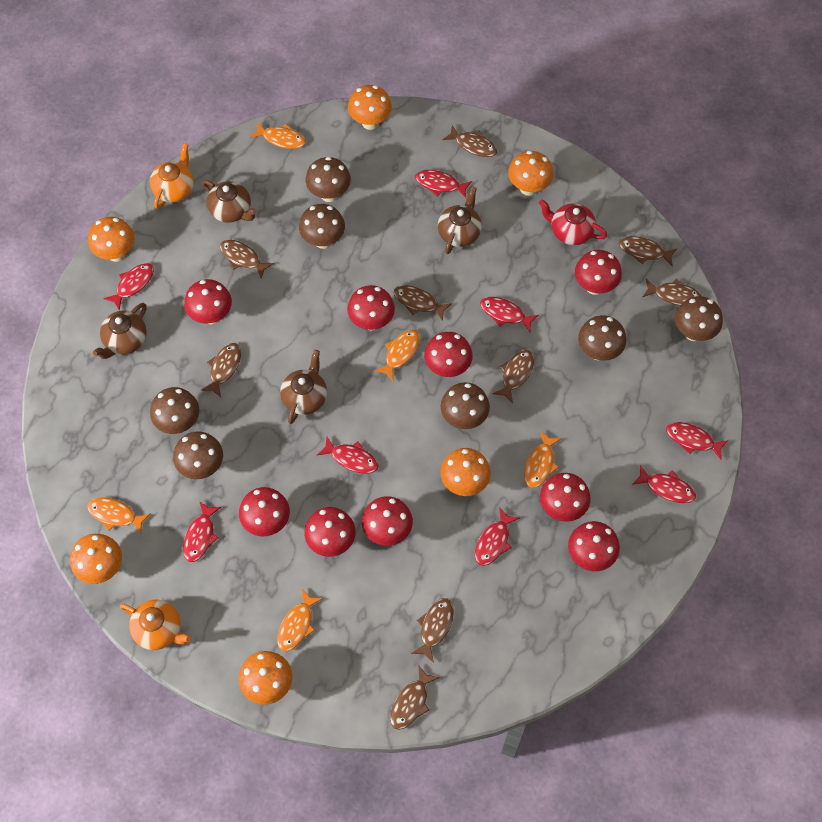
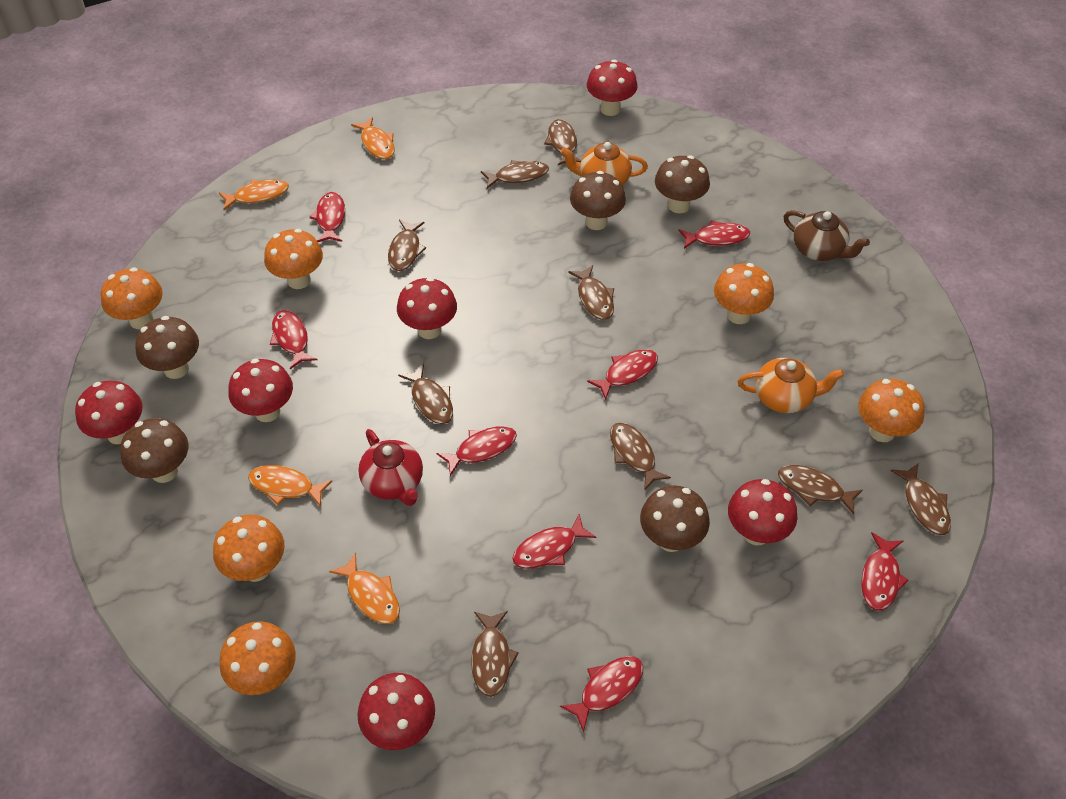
brown mushroom: [150,387,199,434] [173,431,223,479] [299,204,345,249] [305,157,351,202] [441,382,490,429] [578,315,626,361] [675,296,723,341] = 7 -> [120,418,189,483] [135,316,199,379] [570,171,626,230] [640,486,710,552] [655,155,710,213] = 5
brown teapot: [93,303,147,359] [202,180,257,223] [280,350,327,424] [438,187,482,254] = 4 -> [783,210,870,261] = 1
orange fish: [87,497,151,534] [250,122,306,149] [277,589,323,652] [374,330,420,381] [524,431,562,488] = 5 -> [219,179,289,210] [248,465,332,507] [329,553,400,624] [351,117,395,159] = 4
red mushroom: [184,279,232,324] [239,487,290,536] [304,507,356,557] [347,285,395,330] [362,496,413,546] [424,332,472,377] [540,473,591,522] [568,521,620,571] [575,250,622,295] = 9 -> [75,381,143,444] [229,359,293,422] [357,673,435,750] [397,277,457,339] [587,60,638,116] [728,479,798,546] = 6

